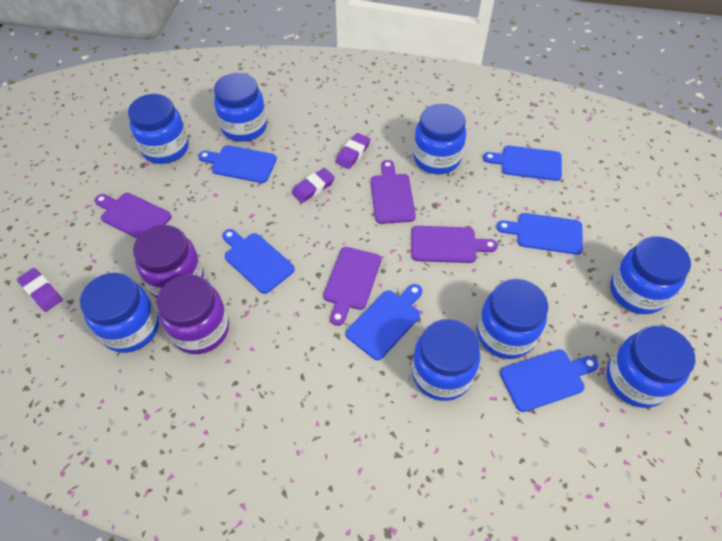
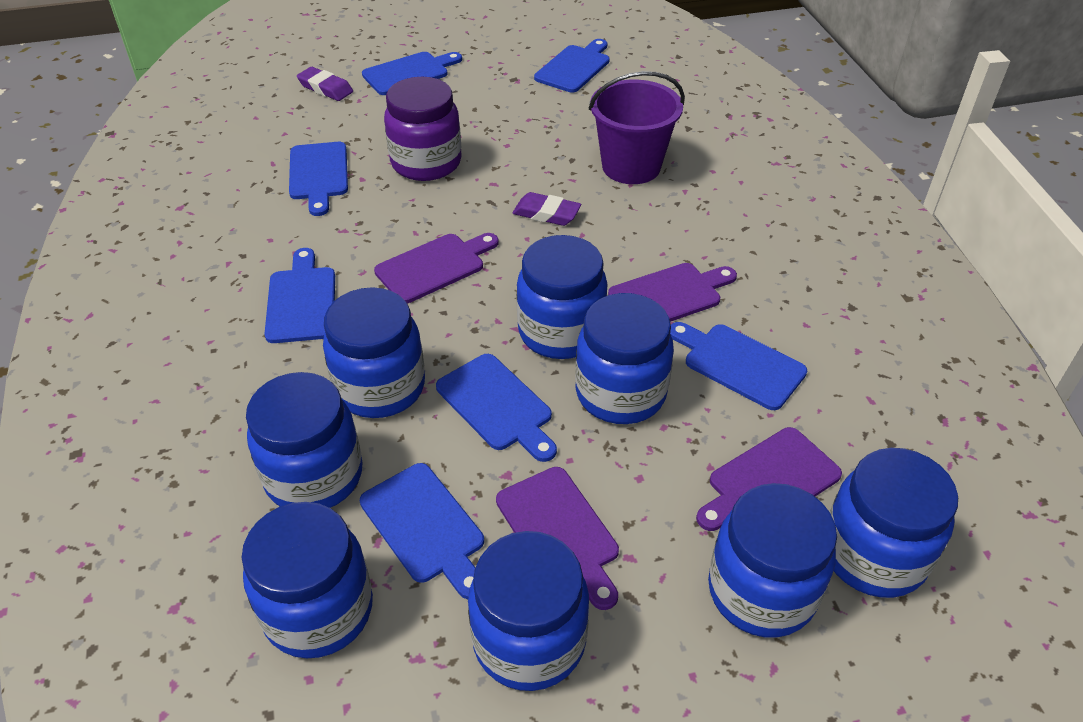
blue cutting board: [198,145,277,183] [222,229,295,294] [346,284,422,360] [483,146,562,181] [496,213,583,255] [500,349,598,412] = 6 -> [265,248,335,343] [289,142,348,216] [360,463,484,599] [362,52,462,95] [436,354,557,462] [534,39,610,93] [670,322,807,410] = 7
purple bucket: none = 0 -> [589,71,685,184] = 1
purple eraser: [17,268,63,312] [292,168,335,203] [336,133,370,169] = 3 -> [297,67,353,101] [512,192,581,226] = 2
purple jar: [133,225,204,298] [157,274,229,354] = 2 -> [384,77,462,181] = 1

